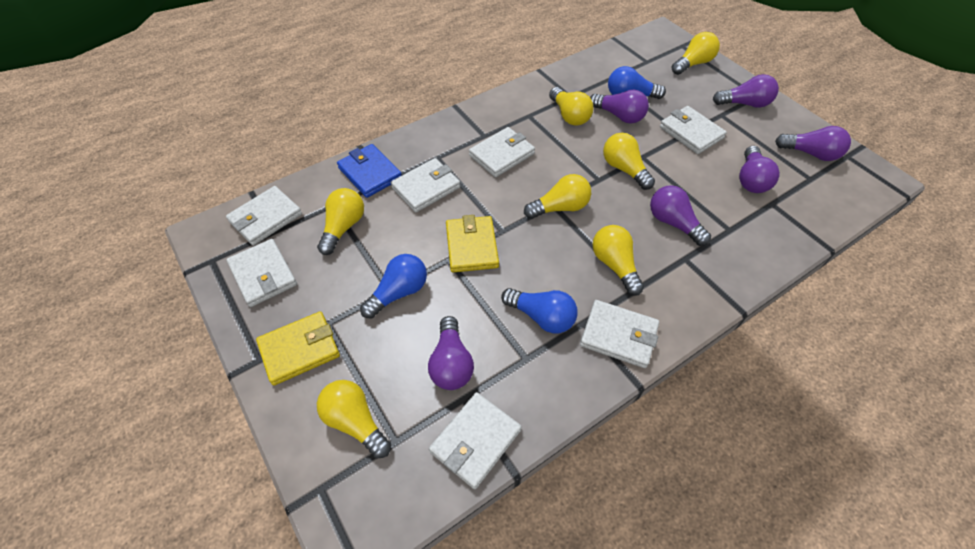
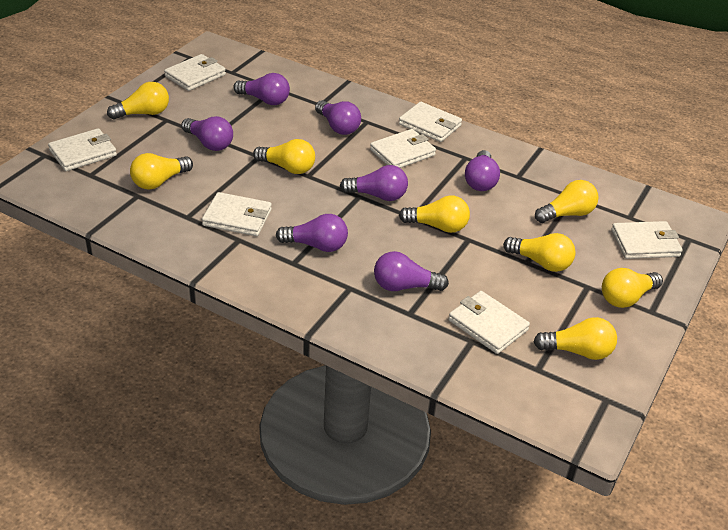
blue light bulb: [360,254,427,319] [501,288,577,334] [608,66,666,99] = 3 -> none = 0
blue wallet: [337,144,402,198] = 1 -> none = 0
purple light bulb: [428,316,474,390] [590,90,649,124] [650,185,711,246] [713,74,779,108] [739,146,780,193] [775,126,851,161] = 6 -> [181,116,233,151] [233,73,290,105] [276,214,348,252] [315,100,361,135] [340,165,408,201] [374,251,449,291] [465,150,500,191] = 7
yellow light bulb: [317,188,364,255] [317,380,391,458] [524,174,591,219] [549,87,593,126] [592,225,644,296] [603,133,655,190] [672,32,720,75] = 7 -> [107,82,169,119] [130,153,193,190] [253,139,315,174] [399,195,470,233] [503,233,576,272] [534,317,617,360] [535,180,599,223] [602,268,663,308] = 8
yellow wallet: [256,311,340,386] [446,215,499,273] = 2 -> none = 0

